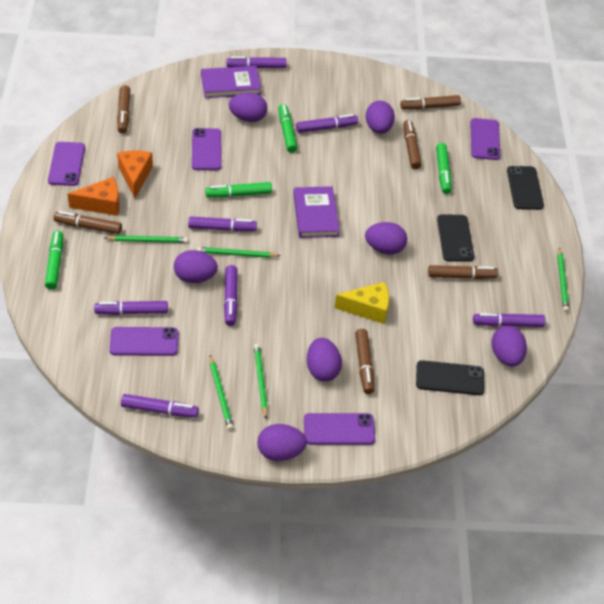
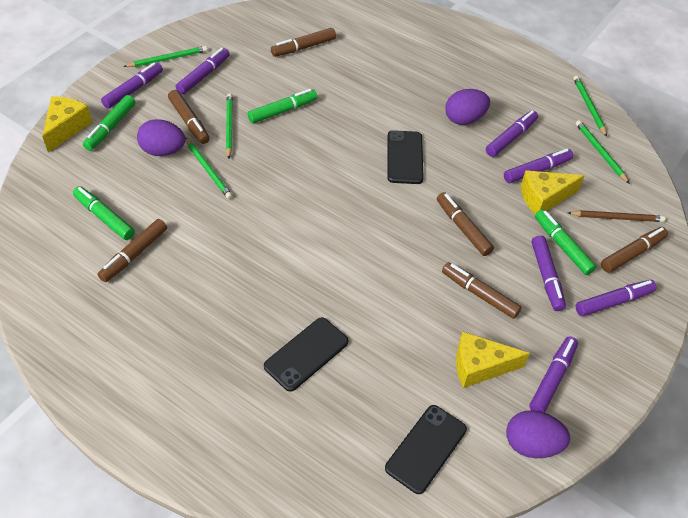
brown pencil: none = 0 -> [568,210,665,222] = 1
orange cheese: [68,177,120,216] [117,151,153,198] = 2 -> none = 0
purple book: [201,66,261,98] [293,186,340,238] = 2 -> none = 0
purple egg: [174,250,218,283] [229,93,267,122] [257,424,307,461] [307,338,342,381] [365,222,407,254] [366,101,395,134] [491,326,527,366] = 7 -> [137,119,186,156] [445,89,490,125] [506,410,570,458] = 3
purple phone: [48,142,85,186] [109,327,178,356] [192,128,222,170] [304,413,375,445] [470,118,500,160] = 5 -> none = 0
yellow cheese: [335,282,389,324] = 1 -> [42,96,92,153] [456,332,530,388] [521,170,585,214] = 3

